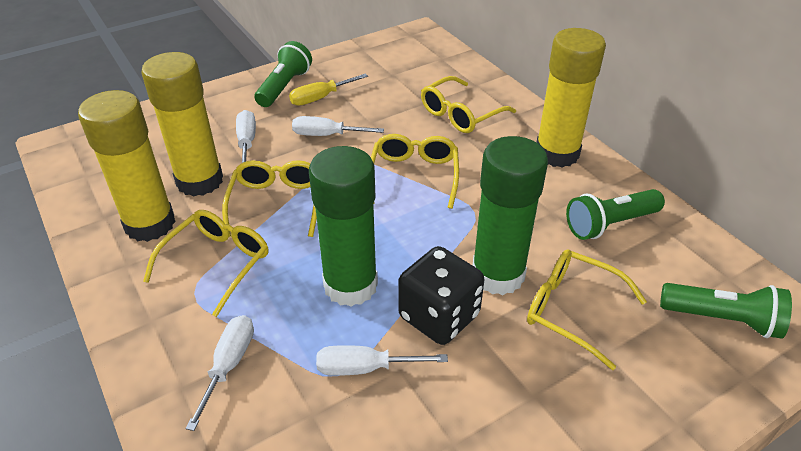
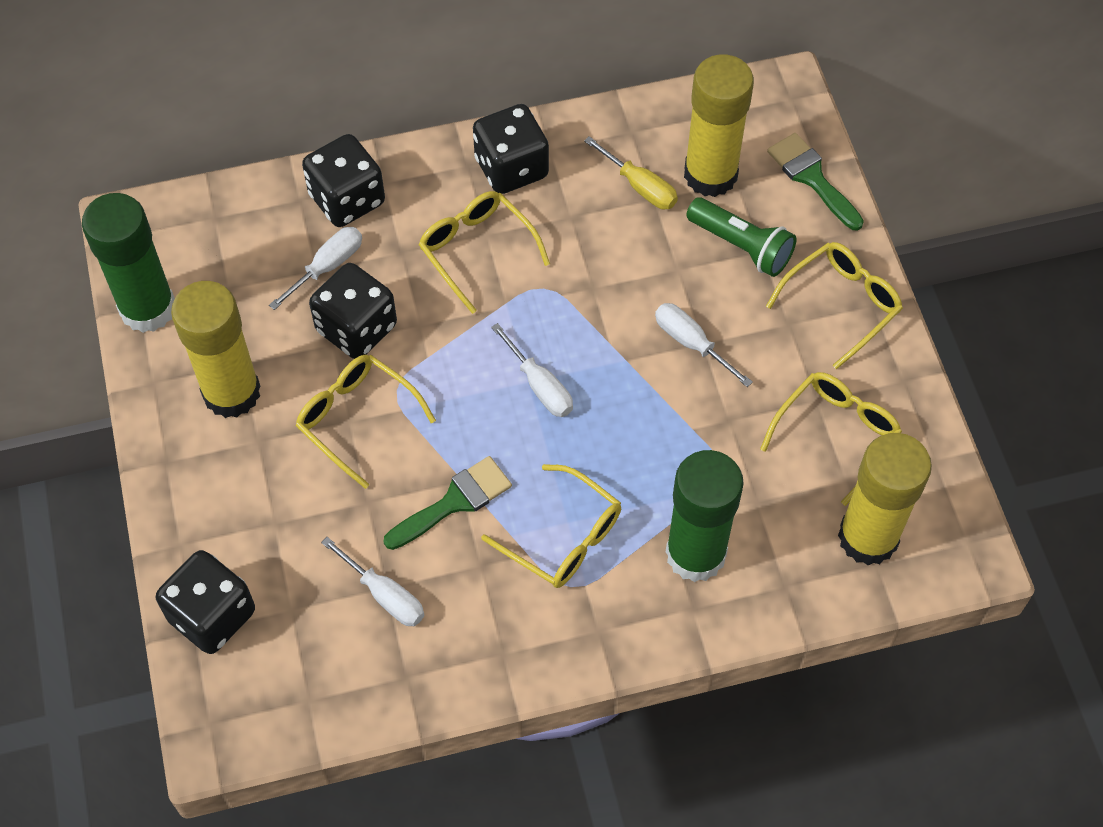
black dice: [398,246,484,345] = 1 -> [156,550,255,654] [302,134,385,227] [309,263,397,359] [473,104,549,194] = 4
green brush: none = 0 -> [384,456,512,550] [767,133,864,230] = 2
green flashlight: [255,41,312,107] [566,189,665,240] [660,283,792,339] = 3 -> [686,197,796,277] = 1

